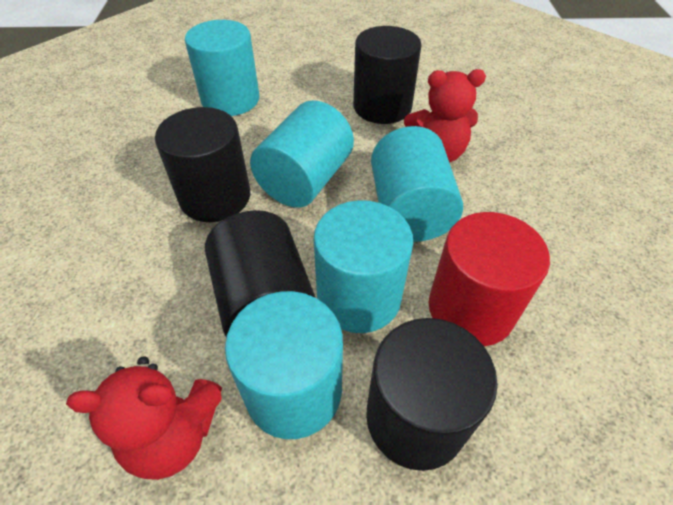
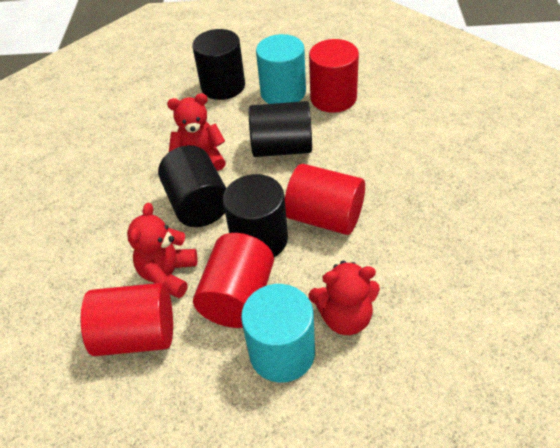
red cylinder: [429,212,550,346] = 1 -> [81,283,173,356] [193,233,274,328] [285,164,365,235] [309,39,359,113] = 4
red teddy bear: [66,356,222,480] [404,69,486,163] = 2 -> [127,203,198,298] [167,93,226,171] [308,261,380,335] = 3
turquoise cylinder: [185,20,259,116] [225,291,343,439] [250,100,354,208] [314,200,413,333] [371,126,463,242] = 5 -> [241,284,315,382] [256,34,306,104] = 2

